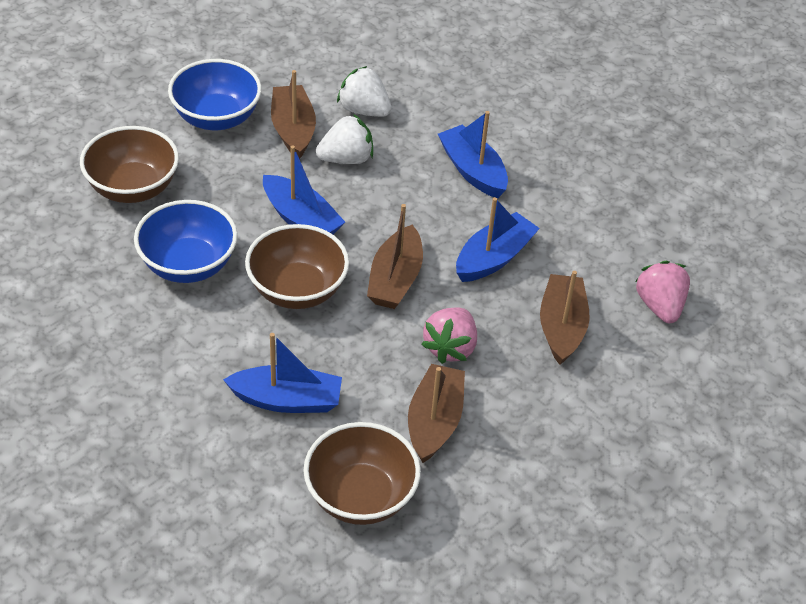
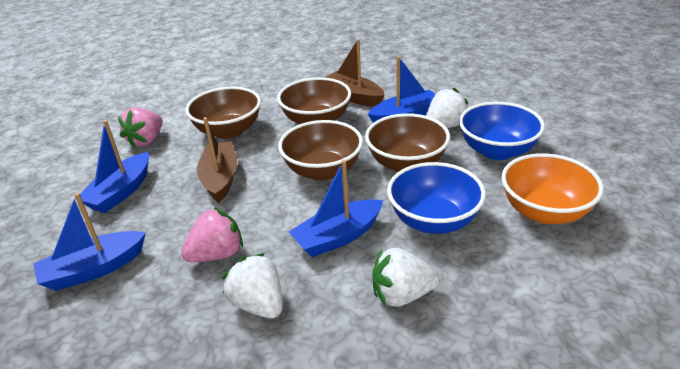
brown boat: [271,70,316,159] [367,204,423,309] [408,364,465,463] [540,271,590,365] = 4 -> [197,117,237,203] [324,39,385,107] = 2
brown bowl: [80,126,179,203] [245,224,349,309] [304,422,421,525] = 3 -> [186,87,261,139] [277,77,351,124] [278,120,363,181] [365,113,450,172] = 4
orange bowl: none = 0 -> [502,153,604,224] = 1
white strawberry: [316,114,373,164] [337,66,392,117] = 2 -> [222,253,283,318] [372,248,439,307] [426,87,468,128] = 3

